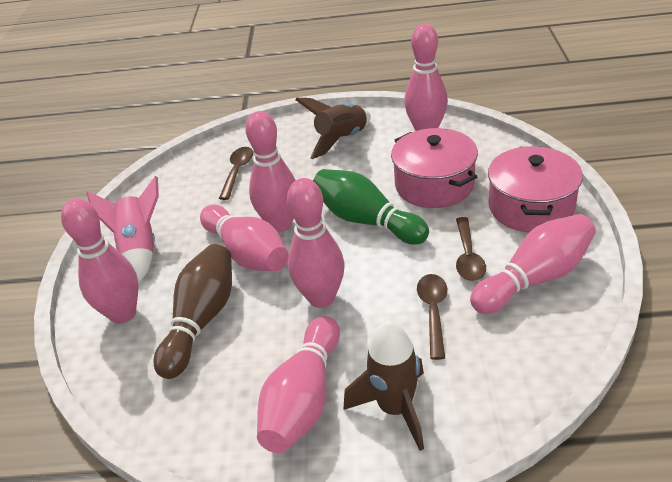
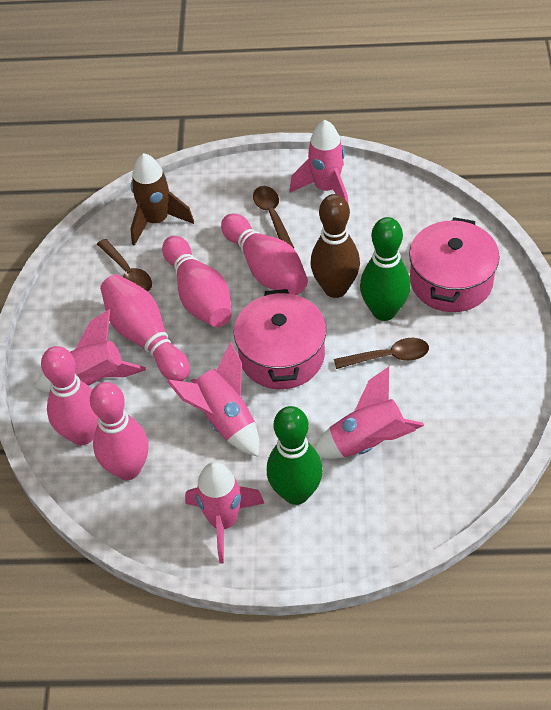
brown rocket: [295,98,371,159] [343,321,424,451] = 2 -> [131,153,194,246] = 1
green bowling pin: [313,169,429,245] = 1 -> [267,406,323,505] [360,217,411,321] = 2
pink bowling pin: [61,199,139,324] [200,205,289,271] [245,111,296,232] [257,316,340,453] [287,178,344,308] [404,24,448,131] [470,214,596,314] = 7 -> [41,346,98,445] [90,382,149,480] [100,274,190,381] [162,236,232,327] [221,214,308,295] = 5
pink rocket: [87,176,159,282] = 1 -> [35,309,146,393] [167,342,259,457] [185,462,265,564] [290,120,349,205] [314,367,424,459] = 5

